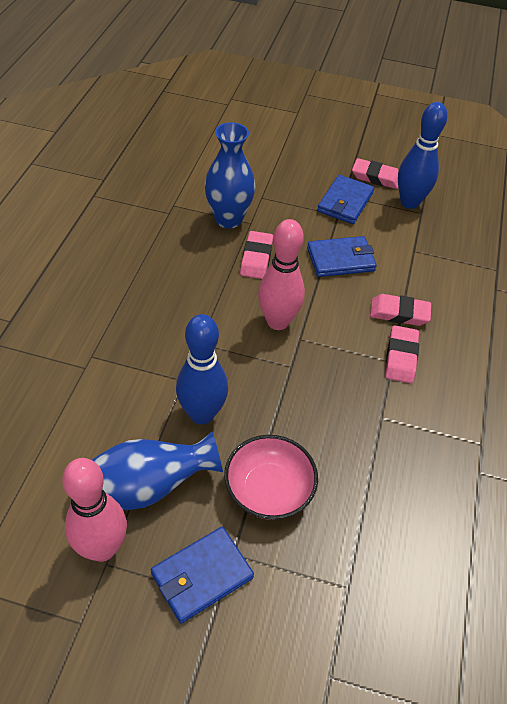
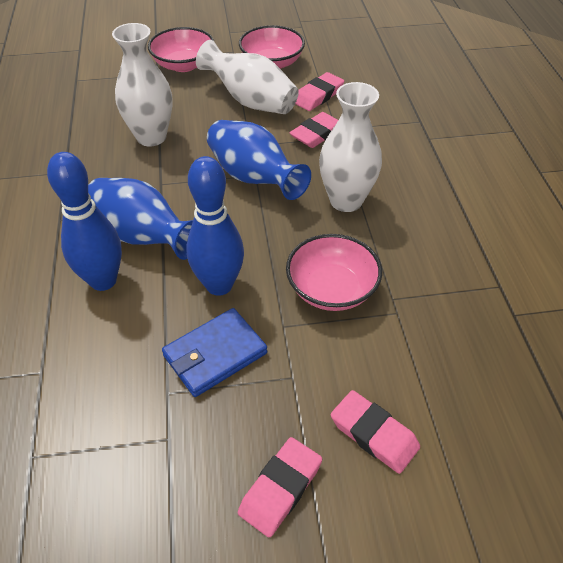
blue wallet: [151,527,254,624] [307,236,377,277] [317,175,374,224] = 3 -> [162,308,267,397] = 1
pink bowl: [224,435,318,520] = 1 -> [148,27,214,72] [239,25,305,69] [286,234,382,311] = 3
pink bowling pin: [62,458,127,562] [258,219,305,330] = 2 -> none = 0
white vase: none = 0 -> [112,23,173,146] [196,40,299,114] [319,82,382,212] = 3

